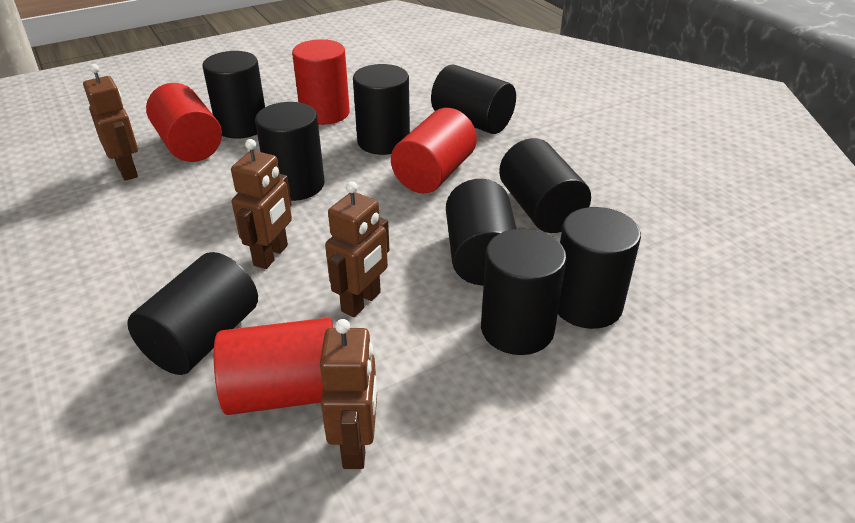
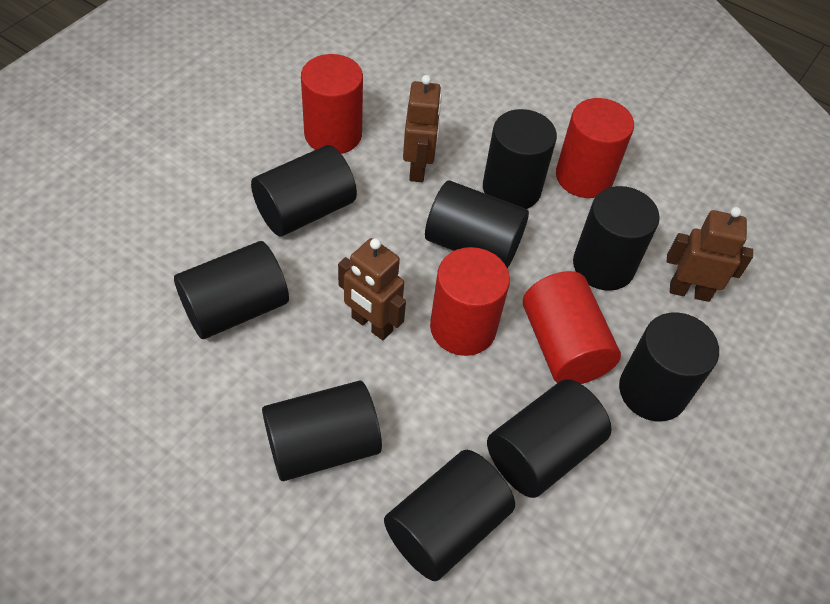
brown robot: [83,64,138,181] [231,139,292,269] [320,319,377,469] [325,181,389,317] = 4 -> [338,238,406,340] [403,75,442,182] [667,207,753,302] = 3

